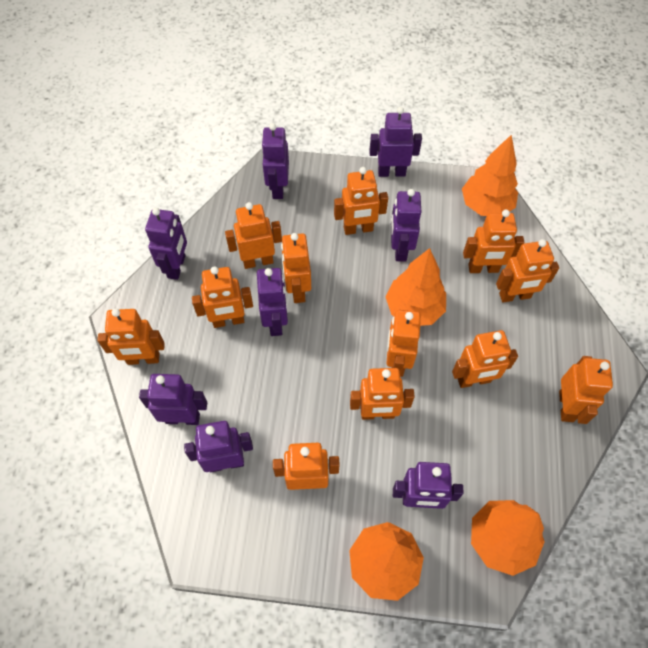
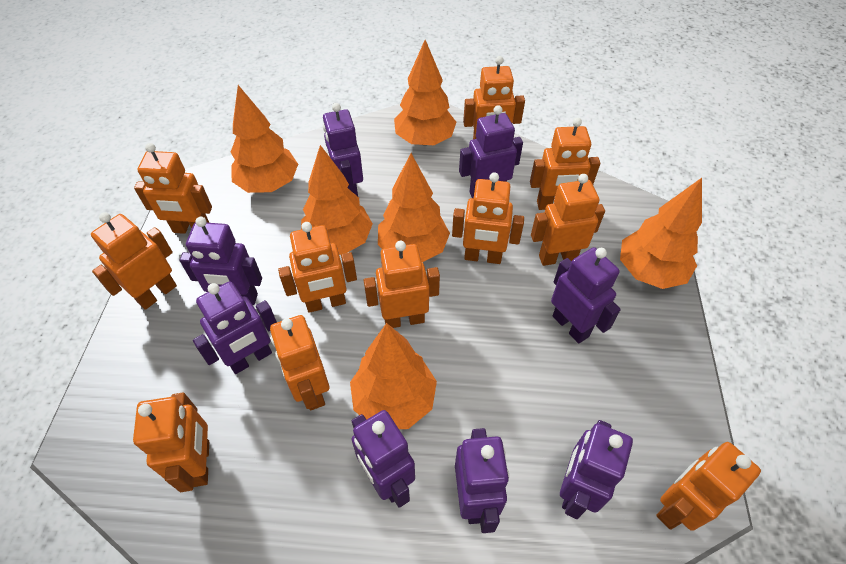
orange robot: [97,308,165,365] [192,266,253,328] [225,202,282,269] [273,443,340,490] [281,233,311,303] [334,167,388,235] [350,368,415,420] [387,310,421,377] [452,330,518,388] [463,209,524,273] [496,239,559,302] [559,356,613,424] = 12 -> [91,212,177,310] [133,393,209,492] [134,143,212,234] [270,315,329,410] [278,222,357,313] [364,241,440,328] [452,172,524,264] [463,56,525,139] [530,117,600,210] [531,174,605,266] [656,442,761,531] = 11
orange tree: [349,522,424,601] [385,248,446,326] [462,134,518,216] [471,500,545,576] = 4 -> [231,85,298,193] [301,145,373,255] [350,323,437,429] [378,153,450,262] [394,40,456,145] [620,178,702,289] = 6

